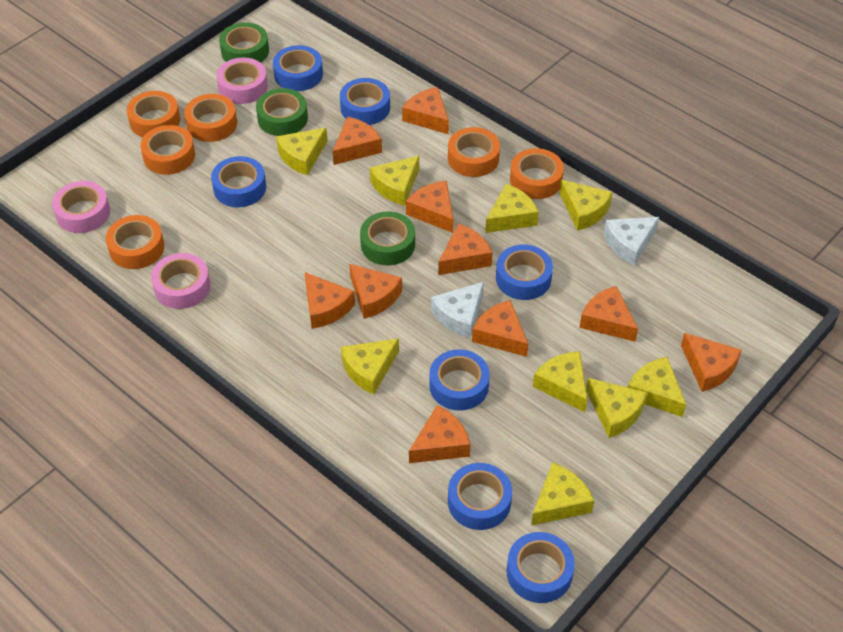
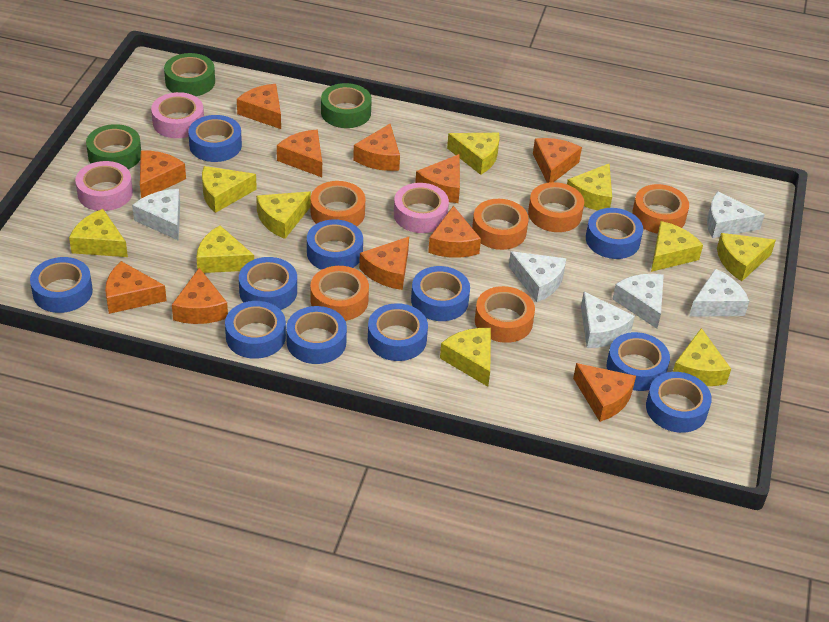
blue tape: [211,156,266,207] [273,45,323,91] [340,78,390,125] [429,349,490,411] [448,463,512,530] [496,244,553,300] [507,532,575,603] = 7 -> [30,257,93,313] [188,115,242,162] [225,301,286,359] [239,257,297,310] [286,306,347,364] [307,219,363,270] [368,303,428,361] [411,266,470,321] [586,208,643,259] [606,332,670,391] [646,372,712,433] = 11
orange cheese: [305,272,355,329] [333,117,382,165] [349,264,402,319] [402,87,449,134] [406,181,454,233] [409,405,471,463] [438,223,493,275] [472,300,528,357] [580,286,638,342] [681,333,742,392] = 10 -> [105,261,167,314] [140,150,186,199] [172,268,228,324] [237,84,281,129] [277,130,322,177] [353,124,400,171] [359,237,409,290] [415,154,460,203] [428,206,481,258] [533,138,582,183] [573,363,636,422] = 11
white cheese: [431,282,484,338] [603,217,659,265] = 2 -> [132,189,180,241] [509,251,566,302] [581,292,635,348] [613,274,664,329] [689,269,749,317] [707,191,765,238] = 6
yellow cheese: [276,128,327,175] [341,338,399,395] [370,156,419,206] [485,184,539,233] [531,462,595,526] [533,351,587,412] [559,180,613,231] [586,378,647,438] [628,357,686,417] = 9 -> [69,209,128,257] [196,225,254,273] [202,166,257,213] [256,192,311,239] [440,328,491,387] [447,133,500,175] [567,164,612,211] [651,221,703,272] [673,328,731,386] [717,233,776,281] = 10

